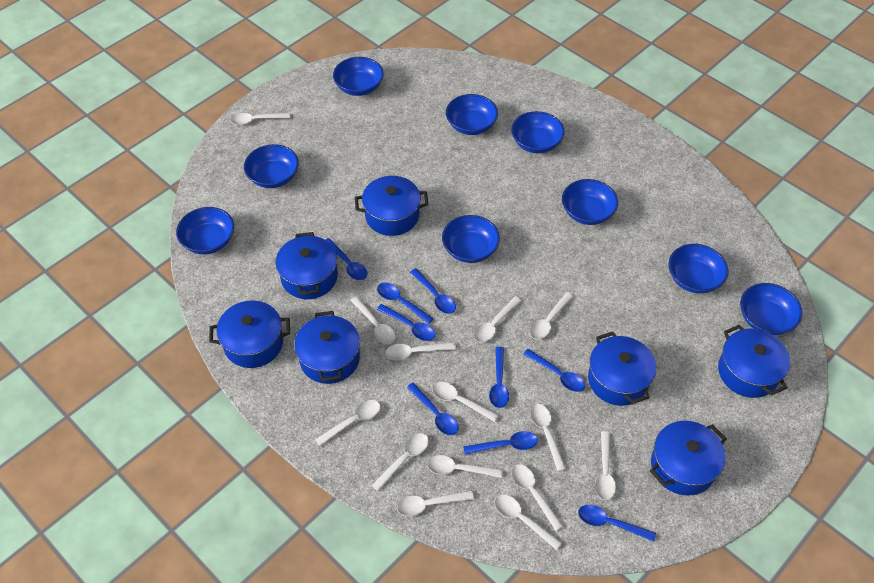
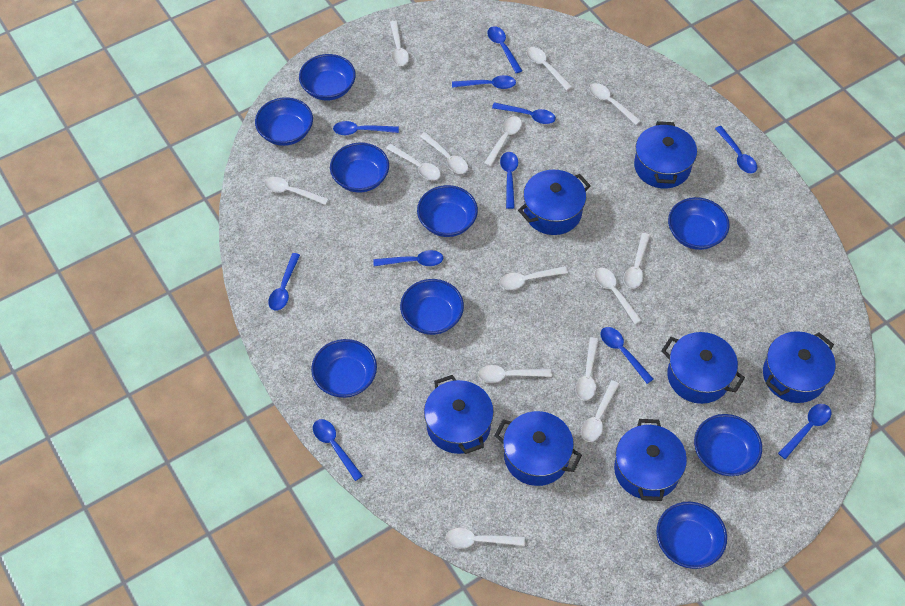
blue spoon: [326,238,367,280] [377,282,434,324] [377,304,436,341] [406,383,459,435] [410,268,456,314] [463,431,538,455] [489,347,509,408] [523,349,585,392] [578,505,656,542] = 9 -> [268,253,300,311] [313,419,363,481] [333,121,399,135] [373,250,443,266] [452,75,516,89] [487,26,522,73] [492,102,556,124] [500,152,518,209] [600,327,653,384] [715,126,757,173] [778,404,831,459] = 11

